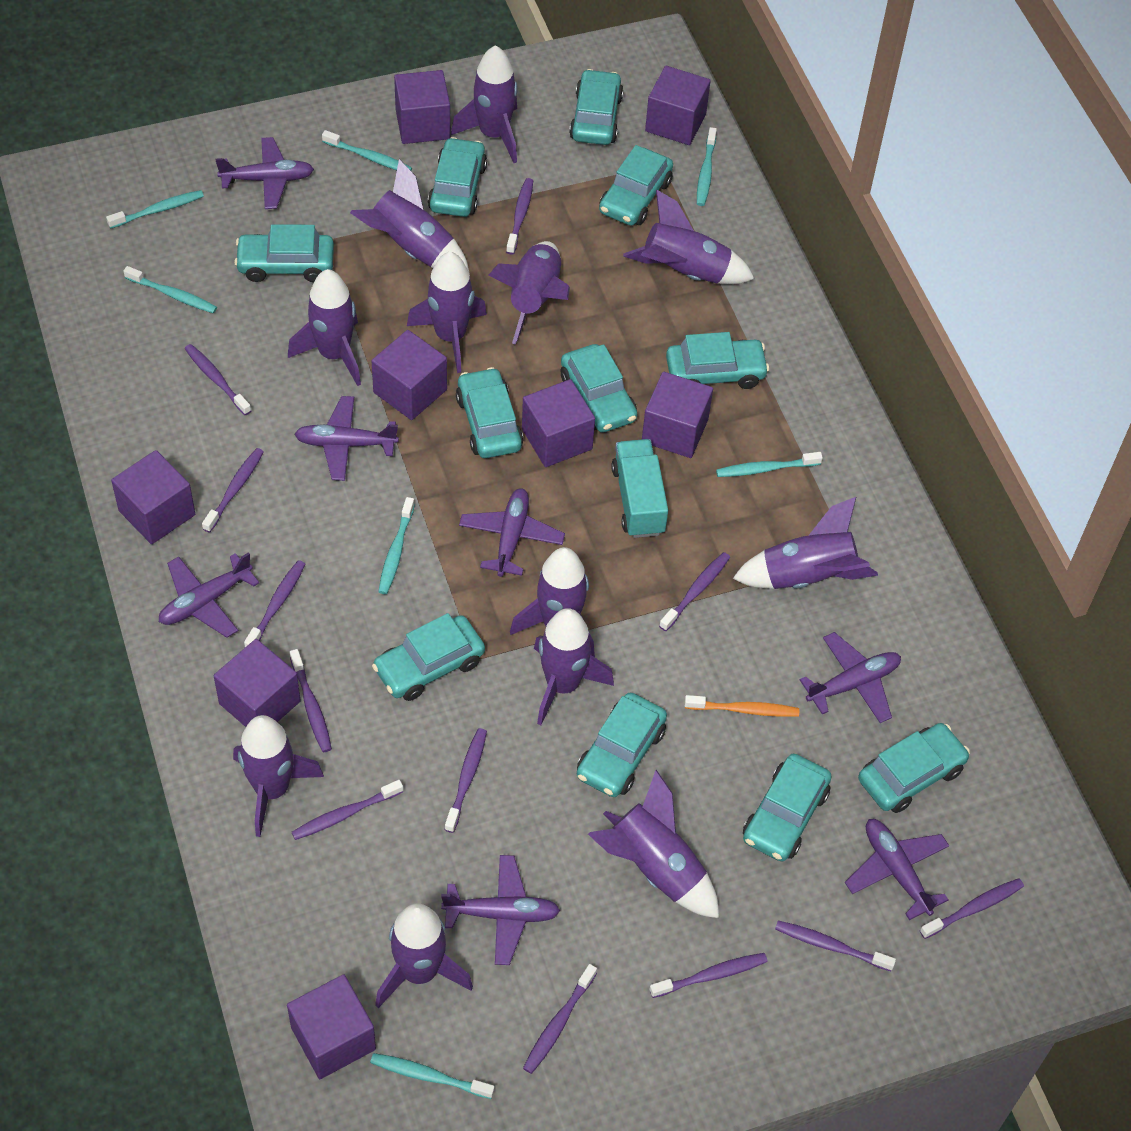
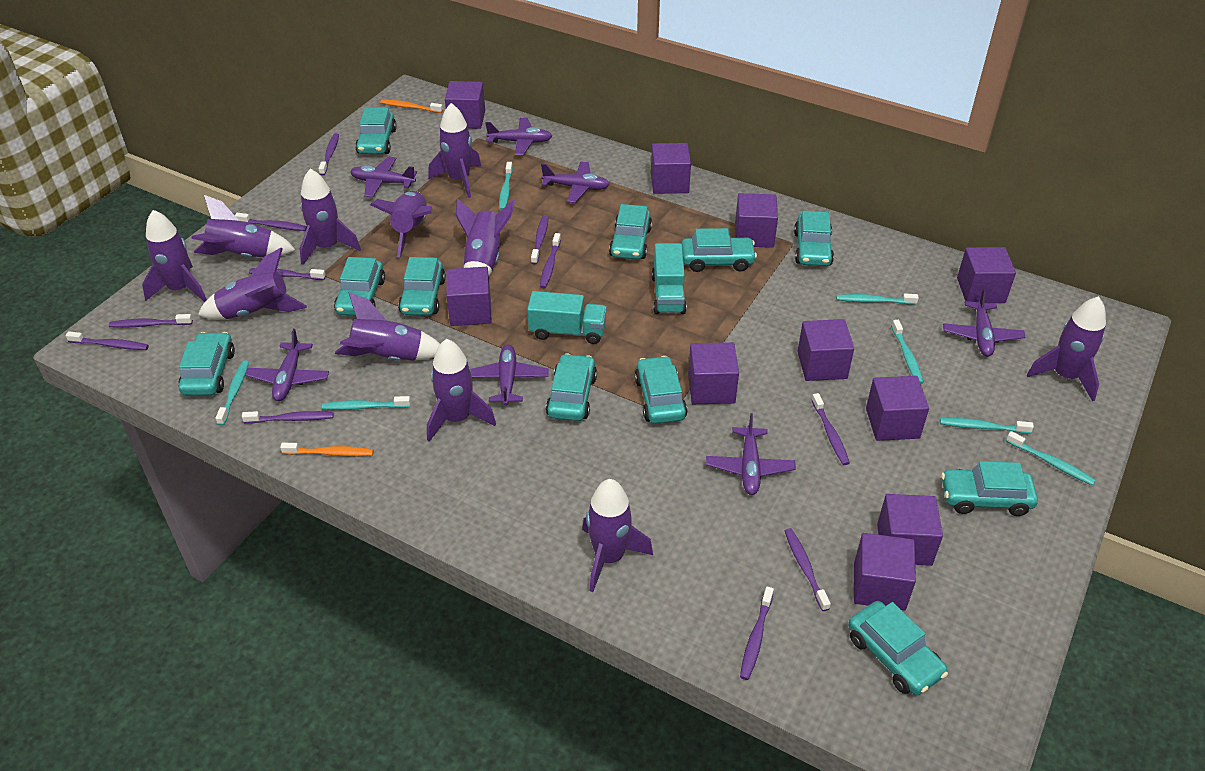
orange toothbrush: [685,695,799,717] = 1 -> [280,443,374,456] [380,99,443,113] = 2
purple cube: [111,450,195,544] [214,639,301,727] [287,974,376,1079] [372,330,447,420] [394,70,450,144] [522,379,595,467] [642,372,713,458] [645,66,711,145] = 8 -> [445,81,485,129] [446,267,492,326] [651,143,691,194] [688,342,739,404] [735,193,778,248] [797,319,854,381] [854,533,916,610] [866,376,929,441] [877,494,943,566] [957,247,1016,303] = 10
purple rocket: [233,715,324,837] [288,269,361,386] [350,159,470,275] [375,903,473,1008] [407,252,487,373] [451,45,518,163] [488,241,570,345] [510,547,595,657] [534,608,614,725] [588,770,719,918] [623,190,755,284] [733,497,878,589] = 12 -> [142,210,207,302] [191,195,295,258] [198,248,307,319] [300,169,361,265] [335,292,440,361] [370,191,433,257] [427,339,496,442] [428,103,481,198] [456,198,516,276] [582,479,653,592] [1027,296,1106,401] = 11
purple toothbrush: [185,344,251,415] [202,448,264,533] [244,560,305,647] [290,649,332,752] [292,780,403,840] [445,728,487,833] [506,178,533,255] [523,964,597,1074] [650,953,768,998] [659,552,730,631] [775,921,896,971] [920,878,1024,939] = 12 -> [66,331,149,350] [109,314,193,328] [235,213,307,231] [242,411,334,423] [249,268,326,280] [318,133,339,176] [531,215,549,265] [540,233,561,288] [740,586,774,680] [785,528,831,611] [812,393,849,465] = 11
turquoise truck: [611,439,668,538] = 1 -> [527,291,607,344] [652,243,687,314] = 2

